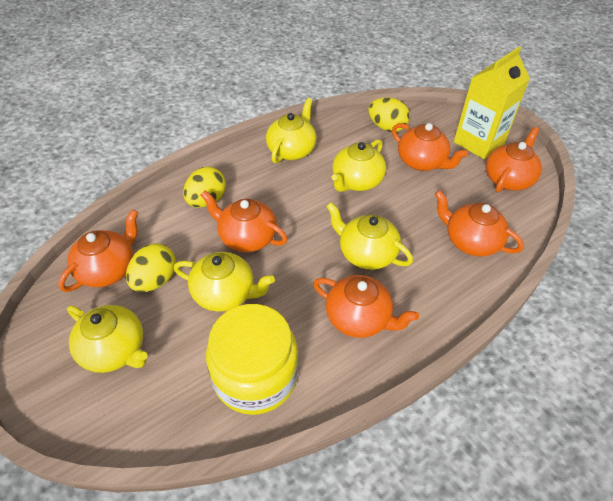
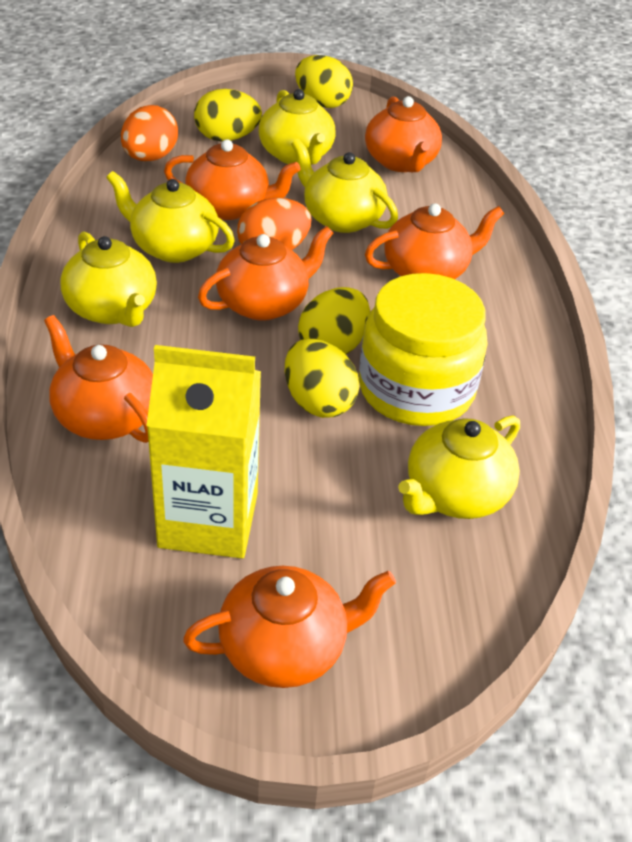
orange egg: none = 0 -> [121,105,178,161] [237,198,312,250] = 2
yellow egg: [126,243,176,292] [183,167,226,208] [368,97,410,132] = 3 -> [194,89,262,142] [285,339,359,418] [295,55,353,108] [298,287,370,354] = 4

